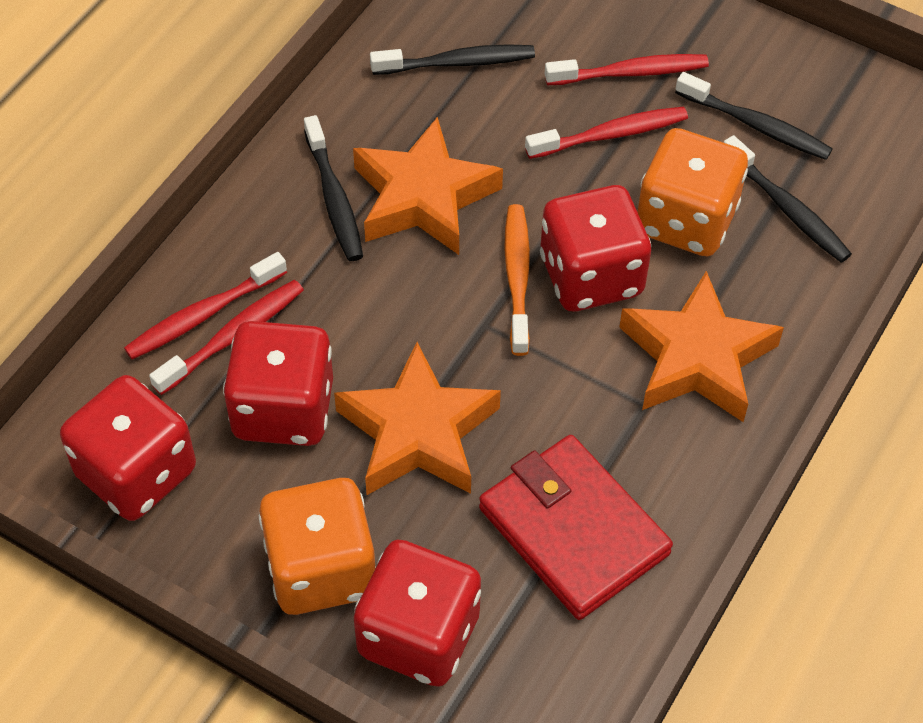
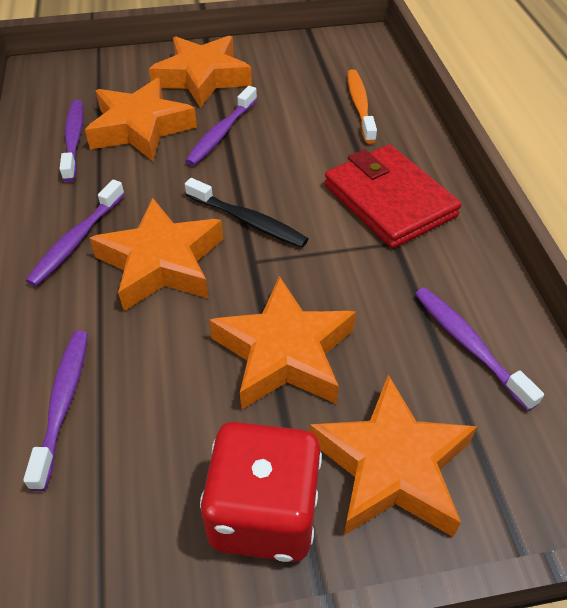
black toothbrush: [304,115,363,261] [370,44,535,75] [675,72,833,160] [724,135,852,263] = 4 -> [185,178,308,247] = 1
orange dice: [259,478,376,615] [638,128,748,256] = 2 -> none = 0
orange star: [334,342,501,495] [353,117,503,255] [619,271,784,422] = 3 -> [85,78,197,161] [89,198,223,311] [149,36,252,108] [209,276,356,410] [309,375,478,537] = 5
purple toothbrush: none = 0 -> [23,331,88,491] [26,180,125,286] [59,100,84,182] [185,86,257,166] [415,287,544,411] = 5
red dice: [60,375,196,521] [223,321,333,446] [354,539,481,687] [540,185,651,311] = 4 -> [200,422,322,562] = 1
red toothbrush: [124,252,287,359] [149,280,304,395] [525,107,688,159] [545,54,709,85] = 4 -> none = 0

